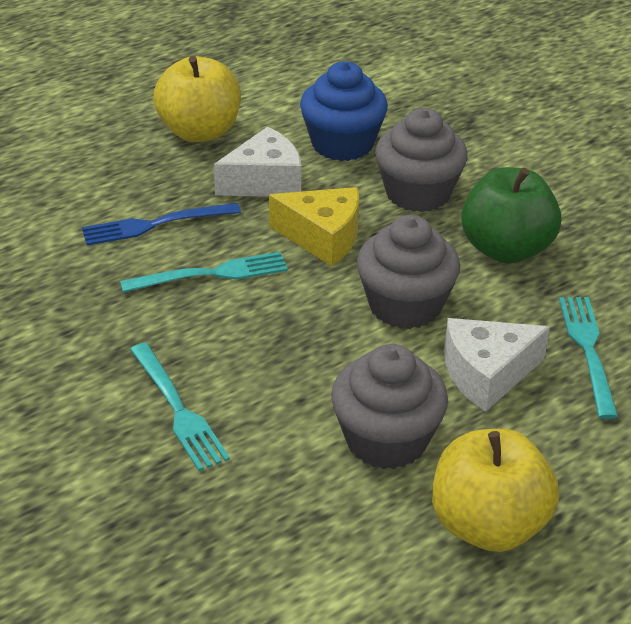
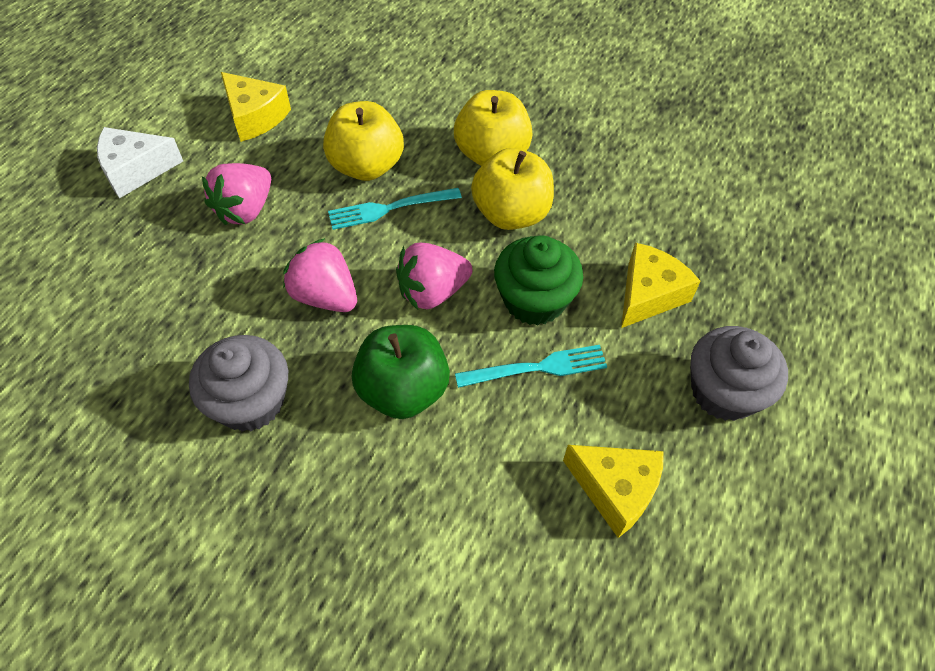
blue cupcake: [300,61,388,161] = 1 -> none = 0
blue fork: [82,203,241,246] = 1 -> none = 0
green cupcake: none = 0 -> [494,235,583,326] = 1
grey cupcake: [331,344,448,469] [357,215,460,329] [375,108,468,212] = 3 -> [189,335,288,432] [690,326,788,421] = 2
pink strawberry: none = 0 -> [202,163,271,225] [283,238,357,312] [396,243,473,310] = 3
turquoise fork: [120,252,288,293] [130,343,230,471] [559,297,618,419] = 3 -> [328,188,462,230] [455,345,607,388] = 2
white cheese: [214,127,301,197] [444,318,550,412] = 2 -> [97,127,183,198] = 1
yellow apple: [154,56,241,142] [432,429,559,552] = 2 -> [323,101,404,181] [454,90,533,166] [471,148,554,230] = 3
yellow cheese: [269,187,359,266] = 1 -> [221,72,291,142] [563,445,664,538] [621,243,701,328] = 3

